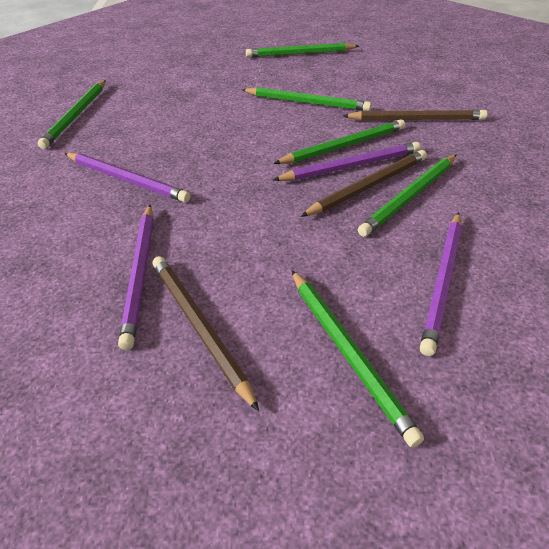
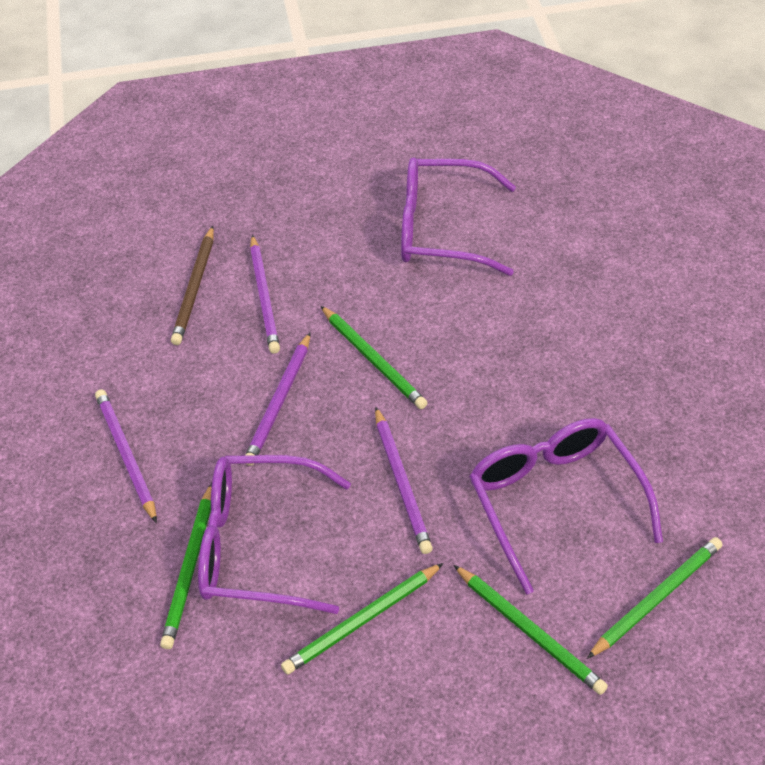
brown pencil: [153,256,259,411] [300,150,427,217] [343,110,487,121] = 3 -> [171,226,214,345] = 1
green pencil: [38,80,106,149] [242,87,372,111] [246,43,359,57] [273,119,405,164] [291,270,424,448] [358,155,456,237] = 6 -> [160,483,212,649] [281,563,444,675] [321,306,427,409] [454,565,608,695] [587,537,723,659] = 5
purple glasses: none = 0 -> [198,455,351,614] [401,157,516,276] [469,418,663,594] = 3

